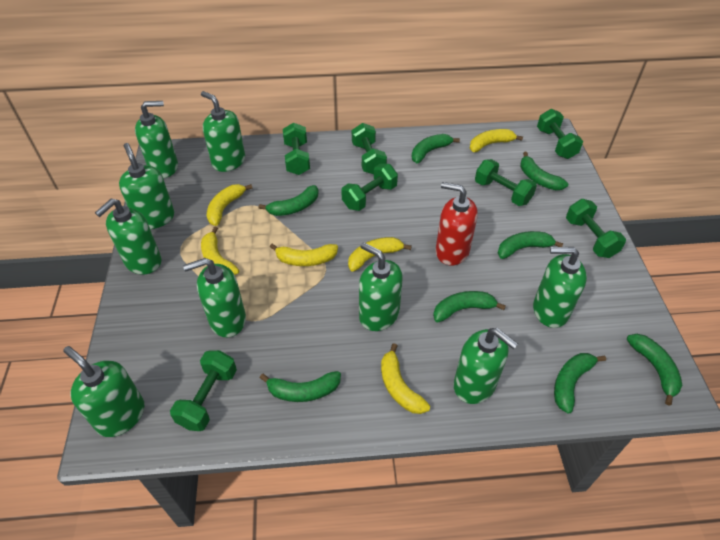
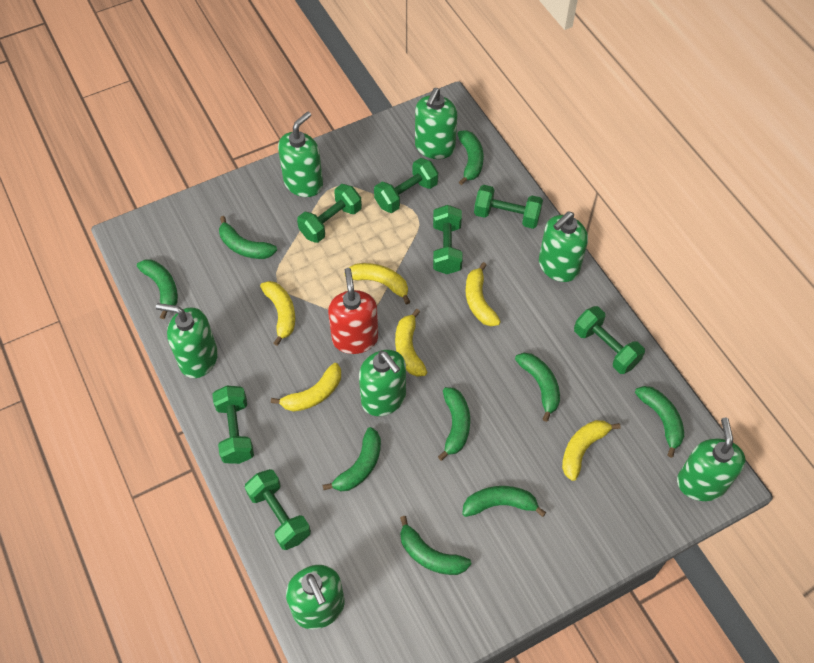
green banana: [259,185,319,216] [260,371,341,402] [412,134,460,163] [433,291,506,322] [498,231,564,259] [520,152,568,190] [554,353,606,414] [627,334,682,405] = 8 -> [137,259,178,319] [219,216,277,259] [323,427,381,491] [400,516,472,575] [438,387,470,461] [457,130,484,185] [462,486,546,517] [515,353,560,422] [635,386,684,458] = 9
green soap dispenser: [63,346,144,437] [95,199,161,274] [119,143,174,229] [135,101,178,178] [183,258,246,337] [201,91,245,172] [359,242,403,331] [454,328,518,404] [533,247,587,328] = 9 -> [156,303,218,378] [278,111,323,197] [286,565,345,629] [359,350,406,416] [415,88,457,159] [539,211,588,282] [677,418,746,501] = 7

